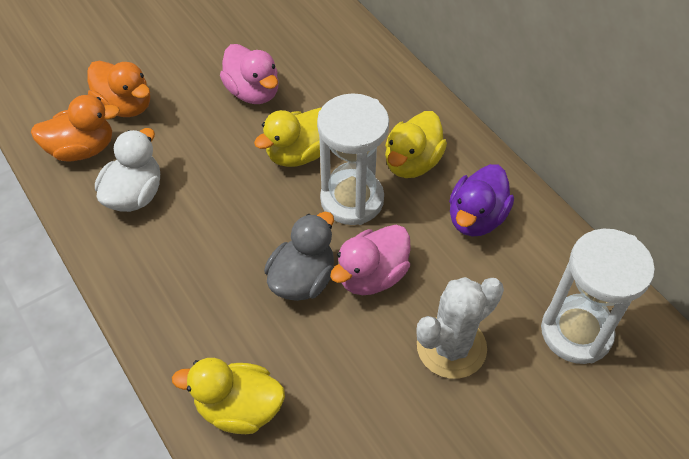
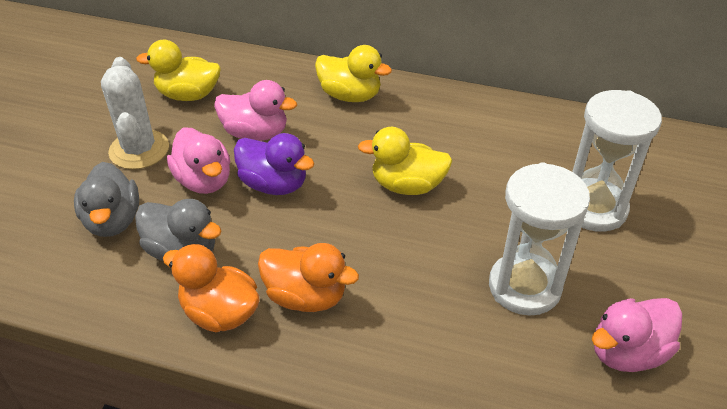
grey duck: [264,212,334,301] = 1 -> [74,162,139,237] [135,199,221,261] = 2
pink duck: [220,44,279,104] [330,225,411,295] = 2 -> [167,128,230,194] [214,80,297,141] [592,298,682,372] = 3
white duck: [95,128,160,212] = 1 -> none = 0

